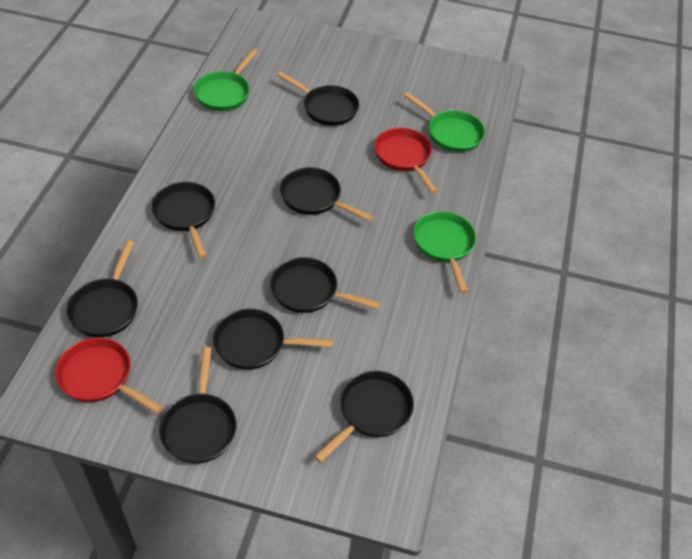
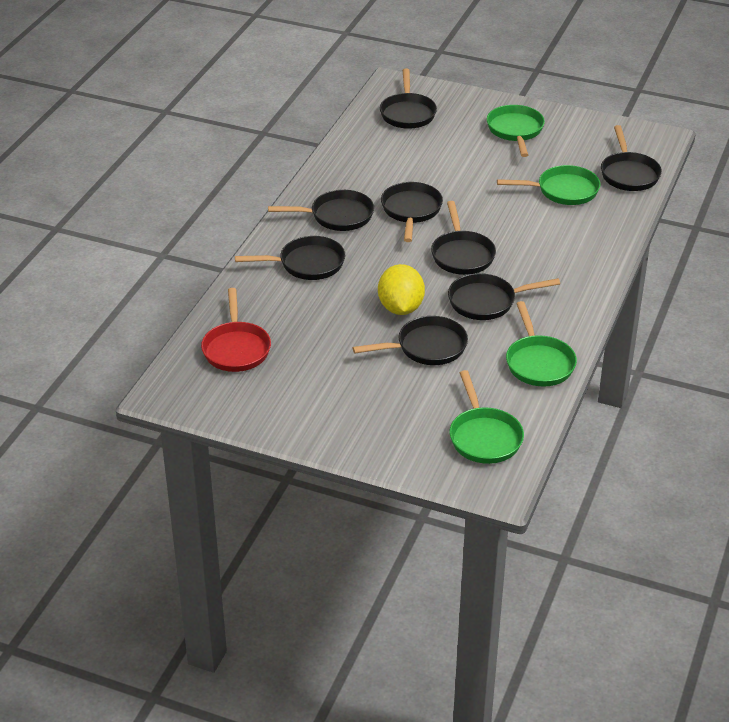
green pan: [194,49,257,111] [404,92,485,152] [413,211,476,293] = 3 -> [450,370,524,464] [487,105,545,157] [497,165,601,205] [506,301,577,387] = 4
red pan: [55,338,163,414] [374,128,438,193] = 2 -> [201,288,271,372] = 1
yellow lemon: none = 0 -> [378,264,425,315] = 1

